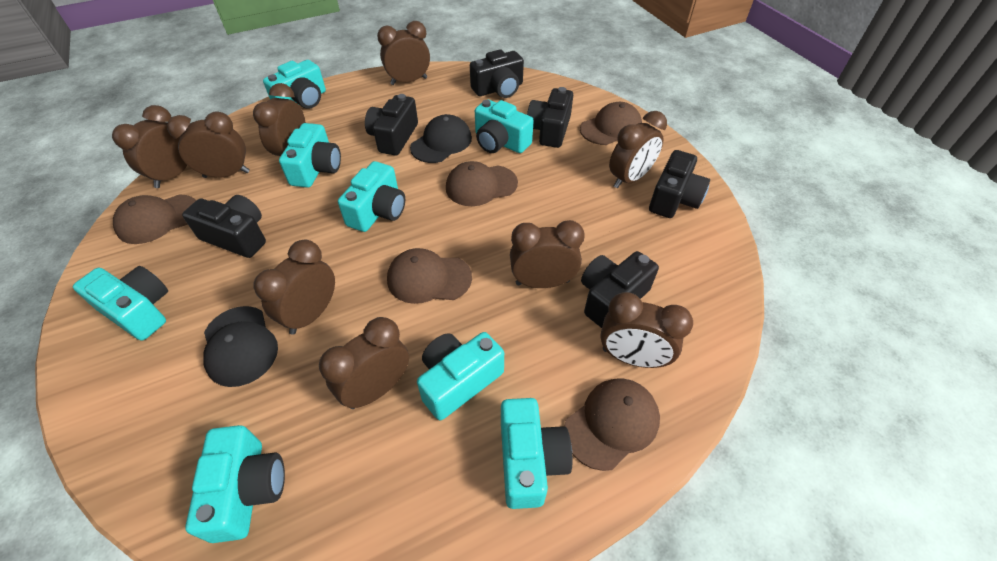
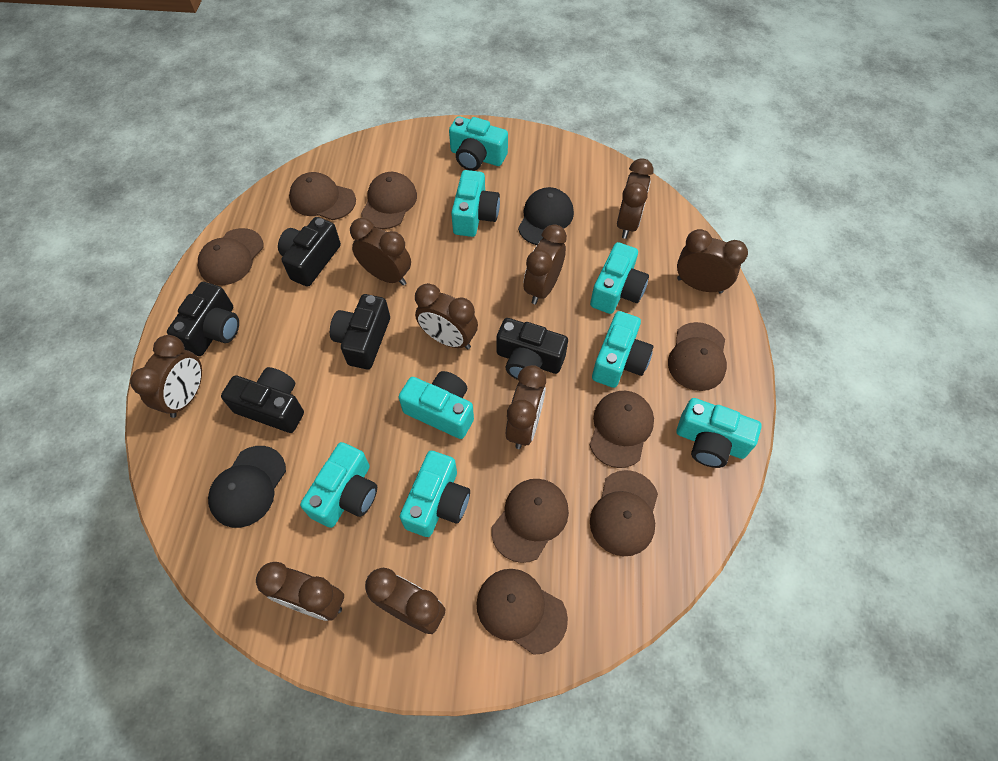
black camera: [182,195,266,258] [365,94,418,156] [470,49,524,98] [527,87,573,148] [581,251,659,328] [649,150,710,218] = 6 -> [167,282,239,356] [221,367,304,433] [278,217,341,287] [330,294,390,369] [497,318,568,380] = 5
brown cap: [113,194,196,244] [387,248,472,304] [446,161,518,206] [565,378,660,471] [580,102,642,145] = 5 -> [198,228,263,285] [289,172,356,220] [361,172,417,229] [476,569,568,655] [491,479,569,563] [590,391,654,468] [590,470,658,556] [668,322,727,391] = 8

